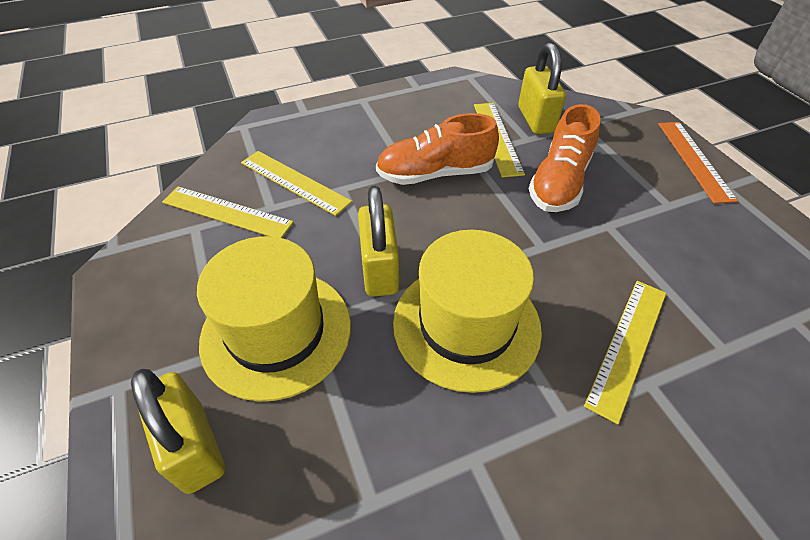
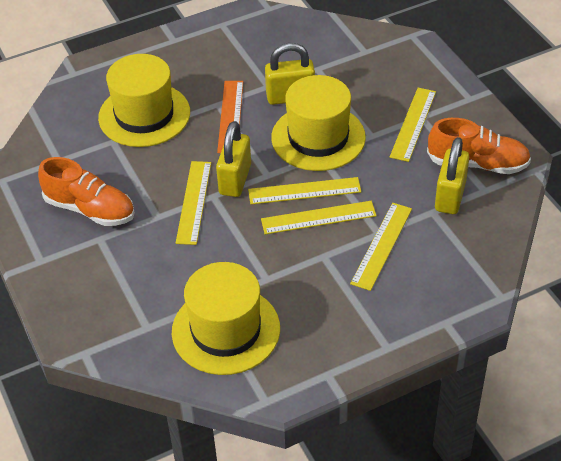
yellow hat: [197,236,351,402] [393,230,542,393] = 2 -> [98,54,190,147] [172,262,280,375] [271,75,366,171] = 3
yellow ruler: [162,186,294,238] [241,151,352,216] [474,103,525,177] [584,281,666,424] = 4 -> [176,161,211,245] [248,177,361,204] [261,201,377,234] [350,203,412,291] [390,88,436,162] = 5

